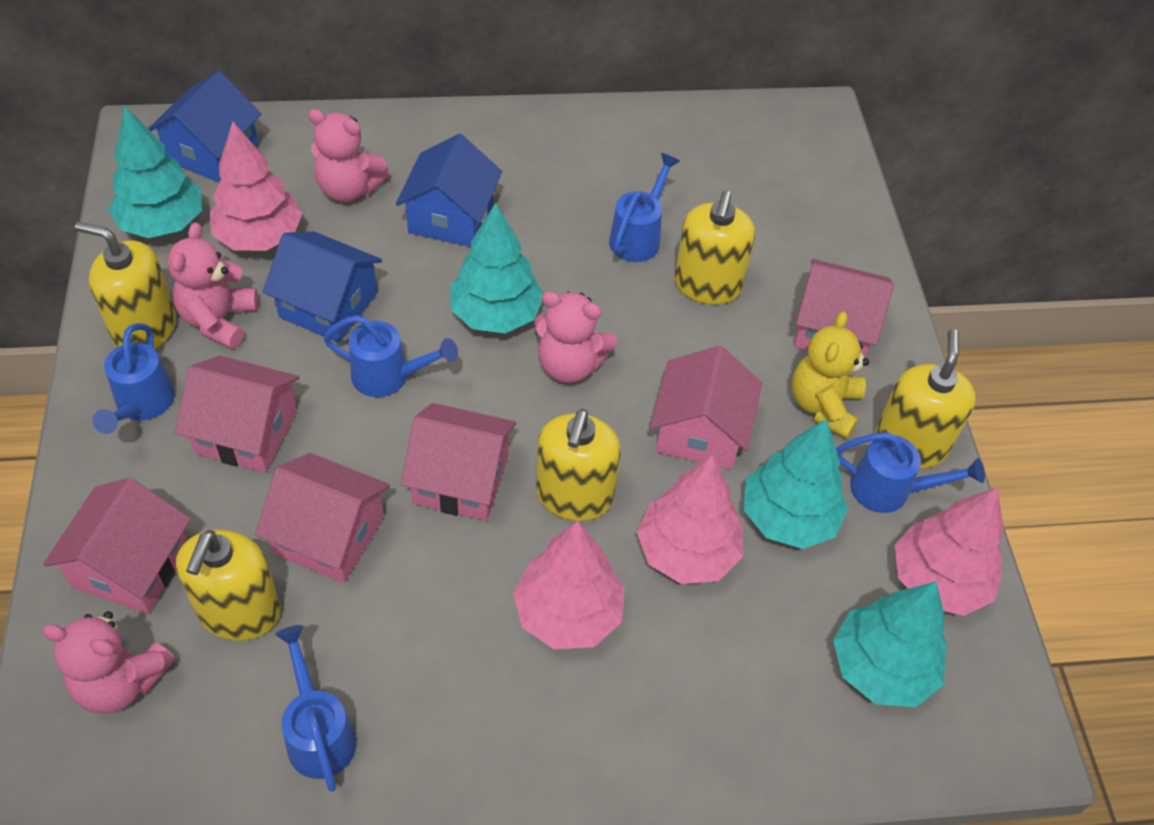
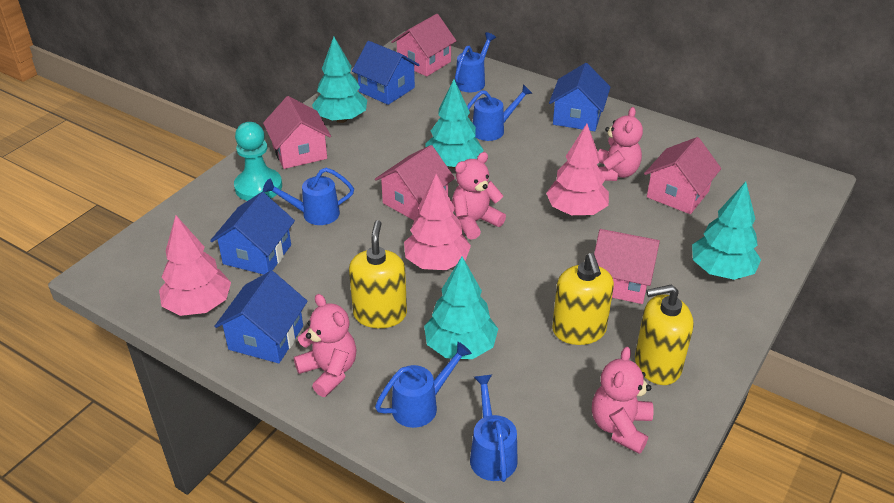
blue house: [148,71,261,182] [263,232,382,343] [396,134,502,247] = 3 -> [210,192,295,275] [214,271,308,363] [352,41,419,105] [549,63,611,131] = 4
pink house: [43,478,191,614] [175,356,300,473] [255,453,390,583] [401,403,516,521] [650,346,762,470] [794,259,894,358] = 6 -> [263,96,331,169] [375,145,455,221] [391,14,456,76] [594,229,660,304] [644,137,721,214] = 5
pink tree: [210,121,302,251] [513,521,625,649] [637,455,743,584] [895,487,1003,616] = 4 -> [159,215,231,316] [404,174,471,270] [546,124,609,216] = 3
turquoise pawn: none = 0 -> [234,122,282,201] = 1
yellow soap dispenser: [75,222,176,349] [176,530,281,641] [536,409,621,521] [674,191,755,304] [875,329,976,468] = 5 -> [349,220,407,328] [552,253,614,345] [635,284,693,385] = 3
yellow teddy bear: [792,311,869,439] = 1 -> none = 0

